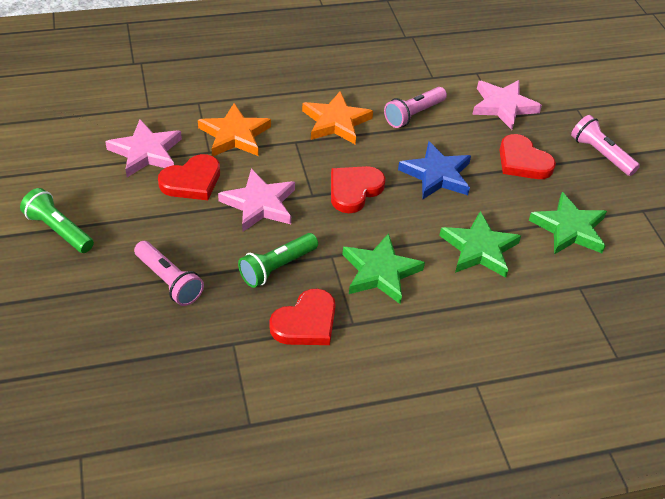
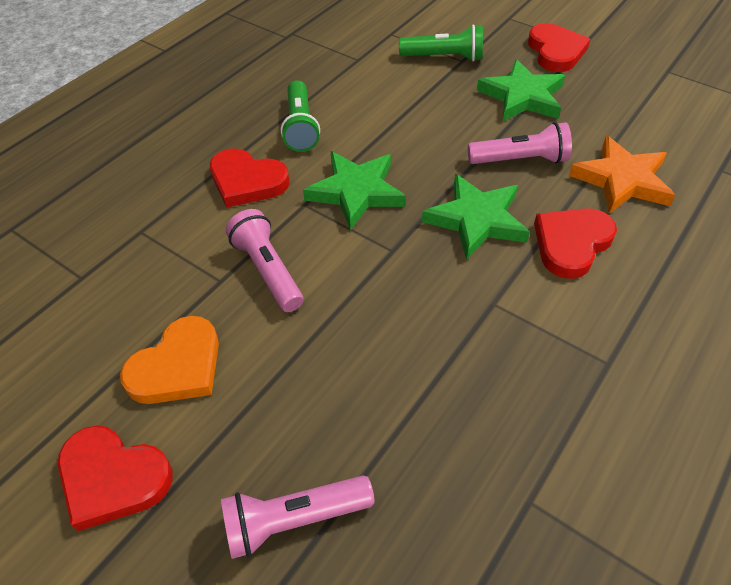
blue star: [398,141,471,199] = 1 -> none = 0
orange heart: none = 0 -> [120,316,219,404] = 1
orange star: [198,103,271,156] [302,91,373,144] = 2 -> [569,136,675,214] = 1
pink star: [105,120,182,177] [218,169,295,232] [472,80,542,130] = 3 -> none = 0

